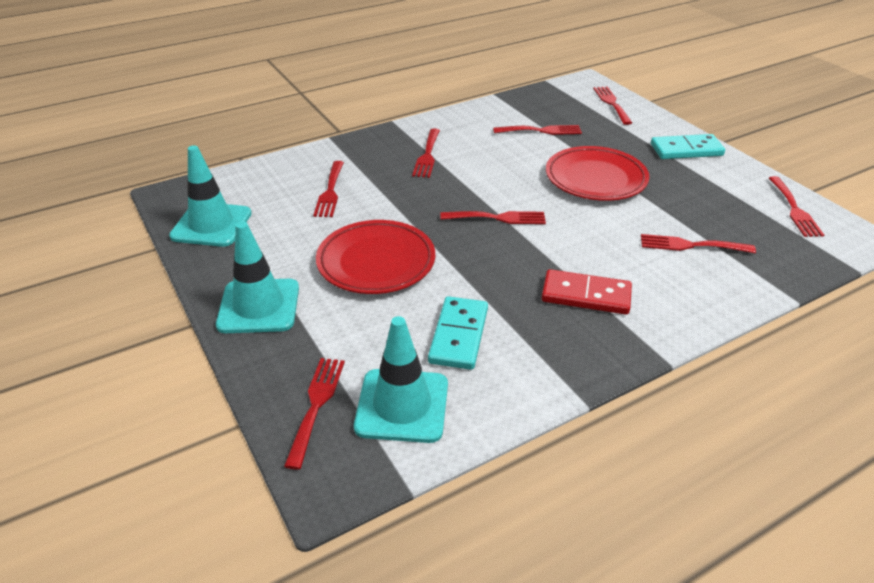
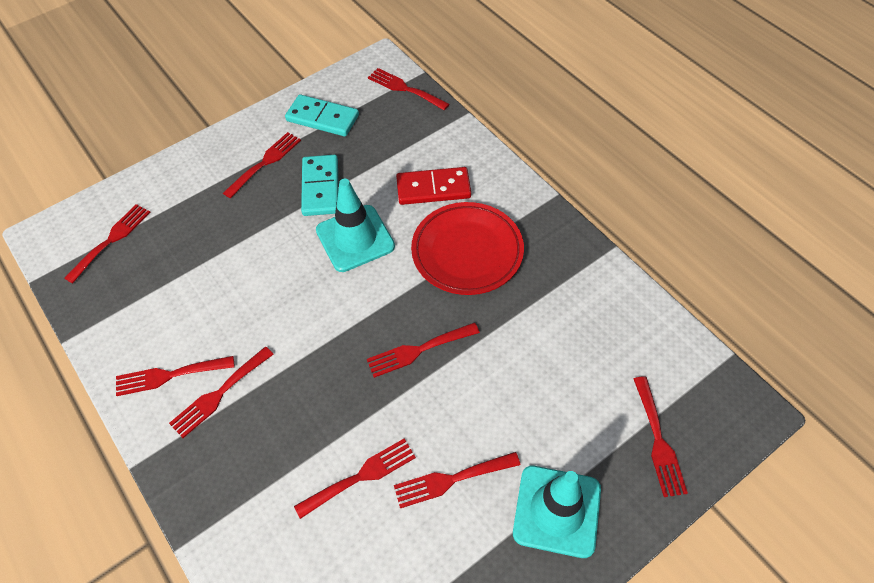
red fork: [284,358,345,470] [313,161,344,217] [412,128,440,178] [440,211,546,224] [493,125,582,135] [593,86,632,125] [641,234,756,253] [769,176,824,237] = 8 -> [64,204,151,284] [116,356,234,396] [169,346,274,438] [223,132,301,199] [294,439,416,519] [367,323,480,378] [368,68,450,110] [394,452,521,508] [634,376,688,497] = 9
red plate: [316,220,435,294] [546,146,649,201] = 2 -> [411,202,524,295] = 1
turquoise traffic cone: [169,145,252,247] [216,221,299,333] [354,316,448,443] = 3 -> [316,179,395,272] [513,466,601,558] = 2

